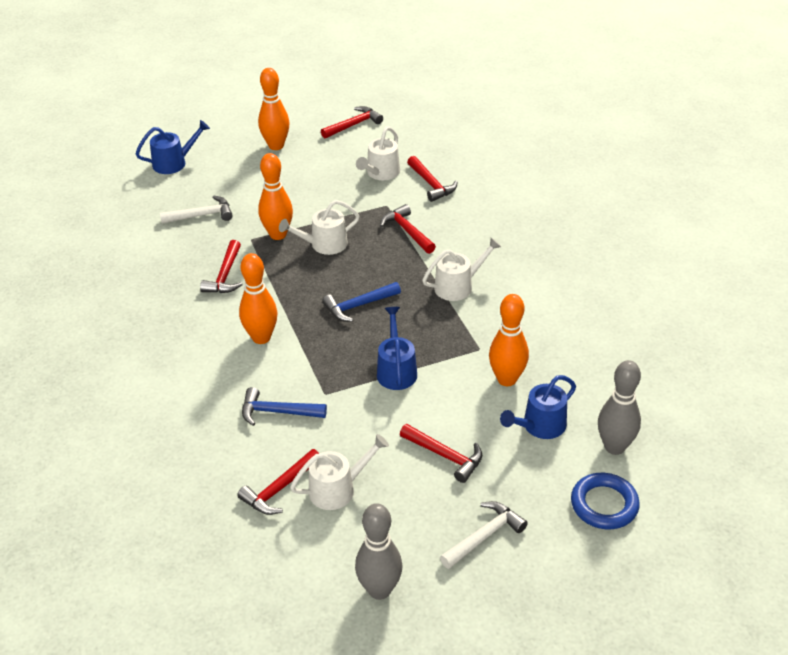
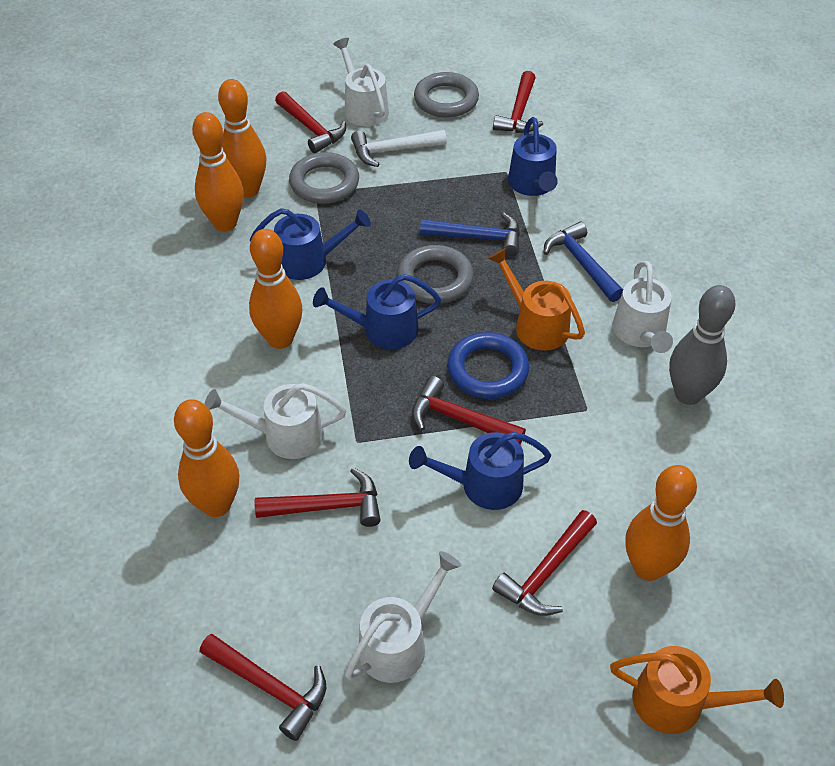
blue watering can: [136,120,210,174] [377,307,417,390] [500,375,576,439] = 3 -> [250,208,371,280] [313,274,441,349] [409,432,551,510] [508,117,558,196] = 4
grey bowling pin: [355,503,402,600] [598,360,641,455] = 2 -> [669,285,736,405] = 1
grey ring: none = 0 -> [289,152,359,204] [397,245,474,304] [414,72,479,118] = 3
orange bowling pin: [239,253,277,344] [258,68,290,150] [258,153,293,240] [489,294,529,386] = 4 -> [174,399,239,517] [192,112,244,232] [218,79,266,198] [249,229,302,349] [625,465,697,581] = 5
orange watering can: none = 0 -> [488,248,585,351] [610,646,784,734] = 2
white hammer: [160,196,233,224] [440,501,528,569] = 2 -> [351,130,447,167] = 1

